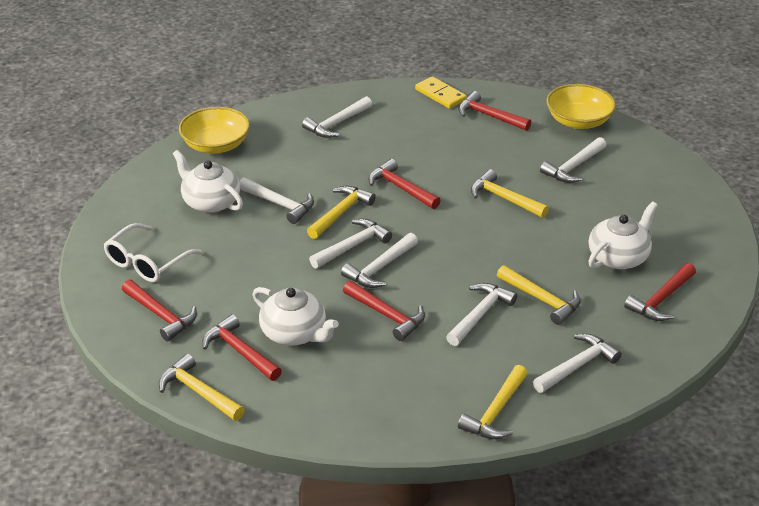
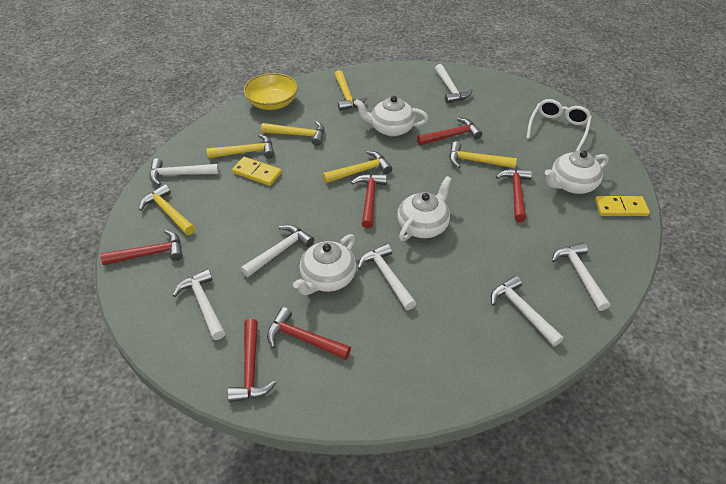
white teapot: [173,150,243,213] [253,287,339,346] [588,201,658,269] = 3 -> [293,234,356,295] [354,96,428,136] [397,176,452,241] [545,151,609,194] = 4
yellow bowl: [179,107,250,154] [546,84,616,129] = 2 -> [243,73,298,110] = 1
yellow domino: [415,76,467,109] = 1 -> [232,157,282,186] [595,196,650,216] = 2
yellow hammer: [159,354,245,421] [307,186,376,239] [458,365,528,439] [471,169,549,218] [497,265,581,325] = 5 -> [139,184,195,235] [206,134,275,158] [261,121,324,146] [323,151,392,183] [334,70,367,111] [449,141,517,168] = 6

